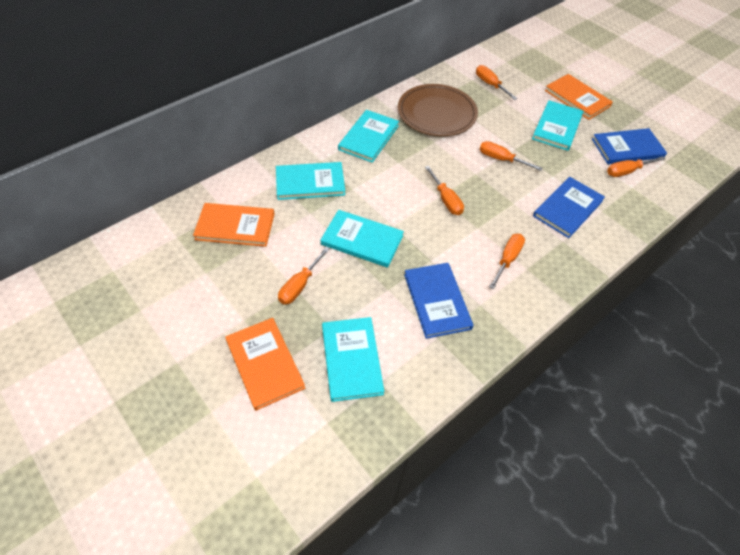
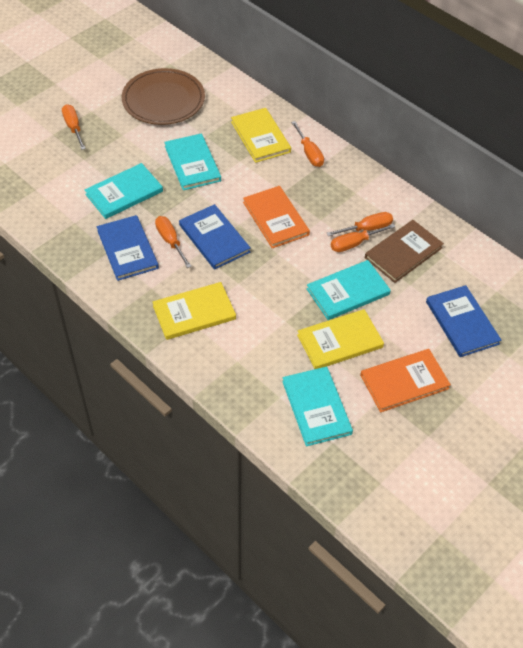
brown book: none = 0 -> [365,220,444,283] = 1
orange book: [193,203,275,247] [225,318,305,411] [545,74,613,120] = 3 -> [243,186,310,248] [360,349,451,412] = 2
orange screwdriver: [278,247,330,305] [425,166,464,215] [476,65,518,100] [480,141,543,171] [489,234,525,290] [607,156,665,177] = 6 -> [62,104,86,150] [155,216,192,268] [291,121,324,167] [327,212,393,236] [331,224,395,252] = 5
turquoise book: [276,162,345,200] [321,210,404,268] [322,317,384,402] [338,110,399,163] [532,100,583,151] = 5 -> [85,163,163,219] [164,134,221,190] [282,367,353,446] [307,260,391,320] = 4
yellow book: none = 0 -> [153,282,236,340] [231,108,291,163] [297,309,384,369] = 3

